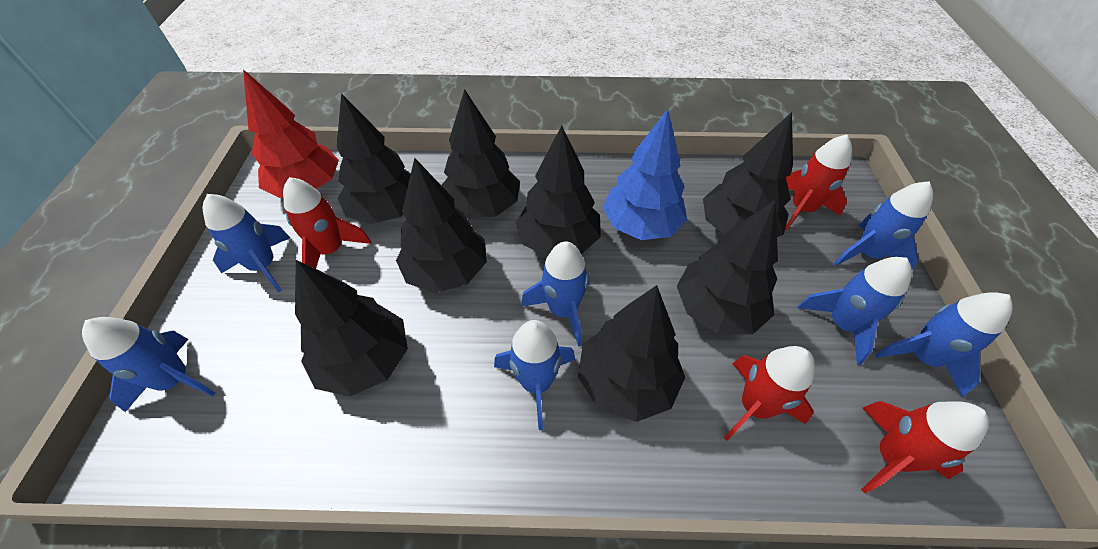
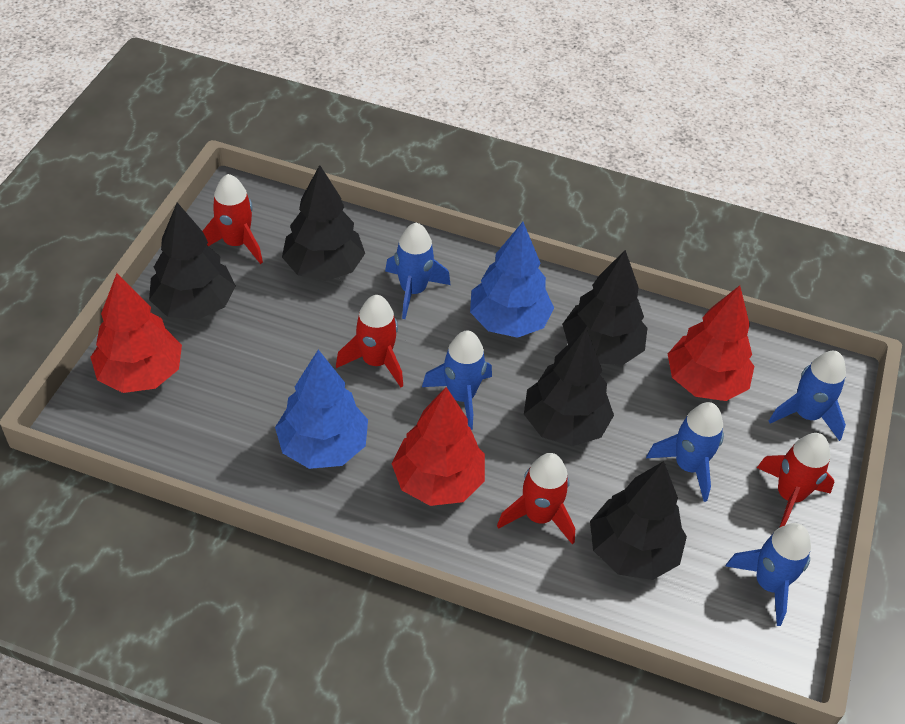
black tree: [295,260,408,397] [337,93,411,224] [396,158,487,293] [441,89,520,219] [516,126,601,257] [578,285,685,422] [677,200,778,334] [703,112,793,237] = 8 -> [149,202,235,320] [282,165,365,281] [524,328,614,446] [562,250,647,365] [590,461,687,580] = 5
blue rocket: [82,317,215,412] [203,194,290,292] [494,320,575,430] [521,241,590,347] [797,257,912,365] [834,181,933,269] [875,292,1013,397] = 7 -> [385,223,450,319] [422,331,492,430] [646,402,724,502] [726,523,811,626] [769,351,846,441] = 5
blue tree: [603,109,687,240] = 1 -> [275,350,368,469] [470,222,554,338] = 2
red tree: [243,69,339,198] = 1 -> [91,273,182,393] [392,387,485,506] [668,285,754,401] = 3

